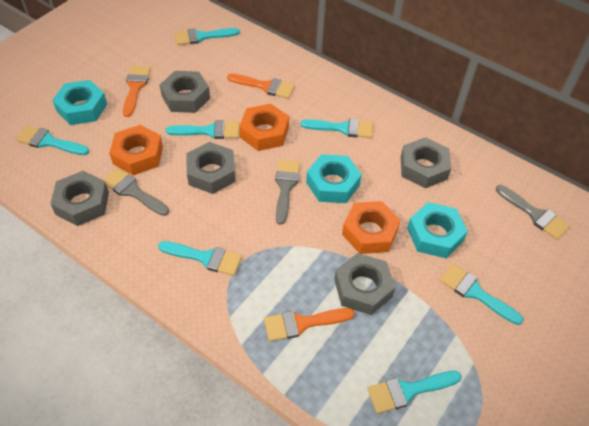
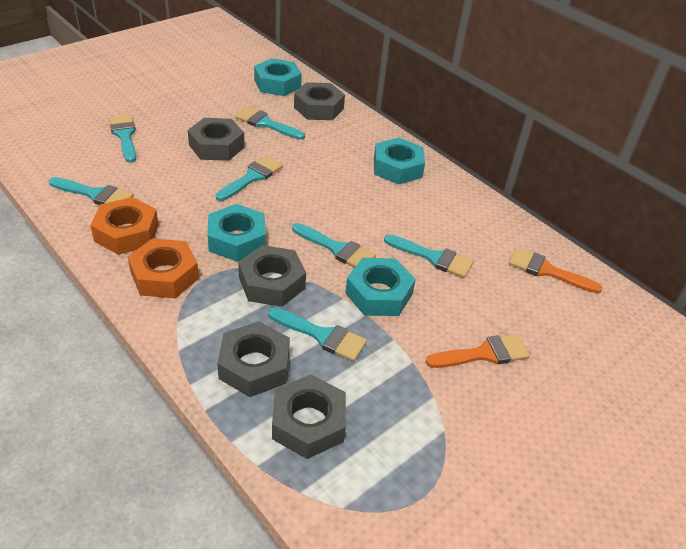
grey brush: [103,168,169,216] [275,160,300,225] [496,185,570,240] = 3 -> none = 0
orange brush: [123,66,151,117] [227,73,295,99] [264,308,355,341] = 3 -> [426,334,530,368] [508,247,603,293] = 2
orange nut: [109,125,163,175] [239,104,289,151] [342,201,401,254] = 3 -> [90,197,159,255] [128,238,199,298] = 2
turquoise nut: [52,80,107,125] [306,154,362,203] [407,202,468,258] = 3 -> [207,204,266,262] [254,58,302,96] [345,258,416,316] [374,138,425,184] = 4

